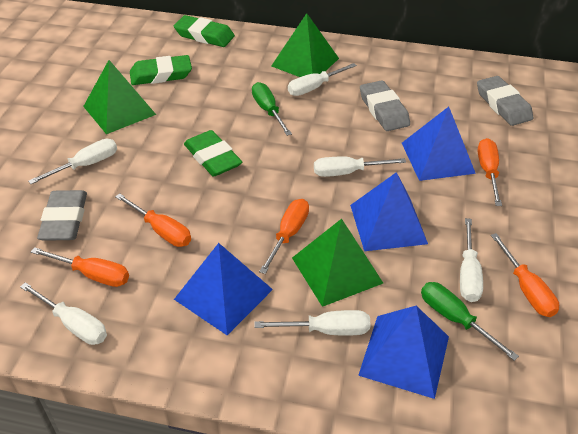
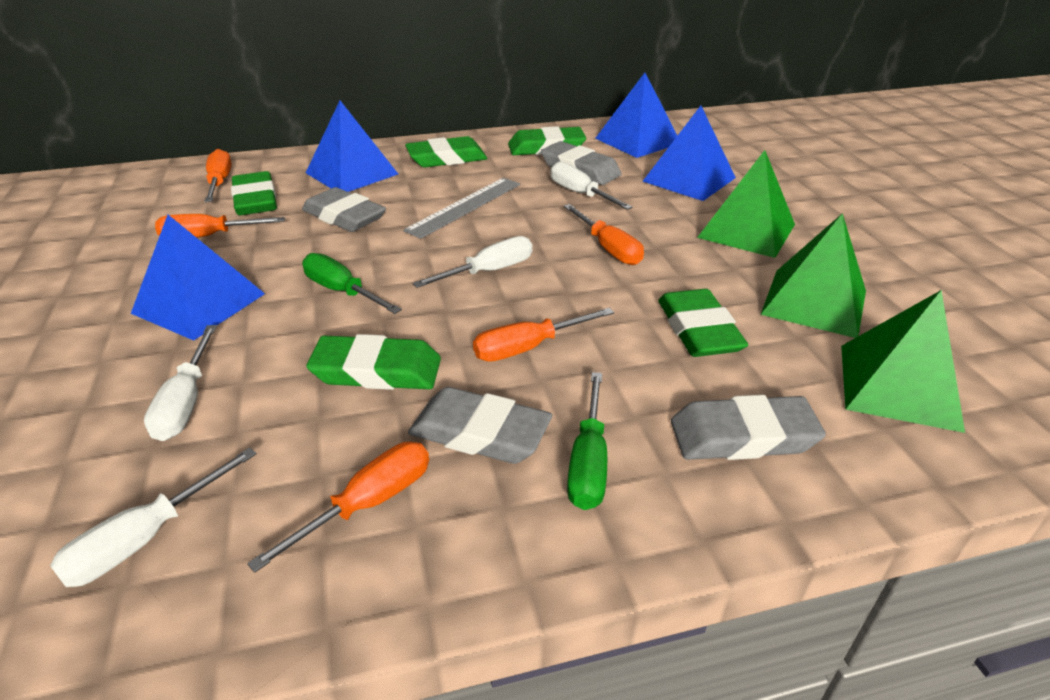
green eraser: [130,55,192,85] [174,15,235,47] [184,130,242,177] = 3 -> [231,171,277,215] [306,334,441,390] [405,136,487,167] [508,126,586,155] [658,289,748,357] = 5
grey eraser: [37,190,87,241] [360,80,410,131] [477,76,533,126] = 3 -> [302,187,386,232] [408,387,552,464] [541,141,622,185] [671,395,826,460] = 4
grey ruler: none = 0 -> [403,178,520,239] = 1
white screwdriver: [20,282,107,345] [28,139,117,184] [254,310,370,336] [288,63,357,96] [314,157,406,177] [460,218,483,302] = 6 -> [50,447,257,587] [144,325,217,441] [413,236,532,288] [550,162,632,210] = 4

